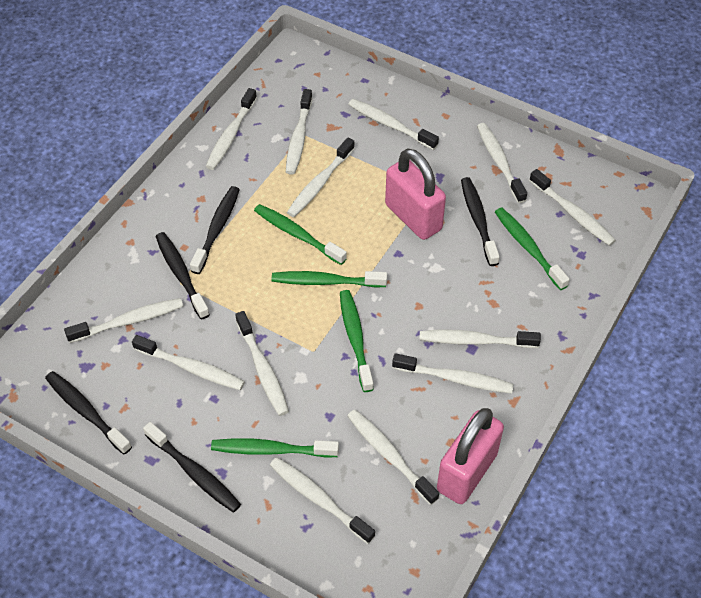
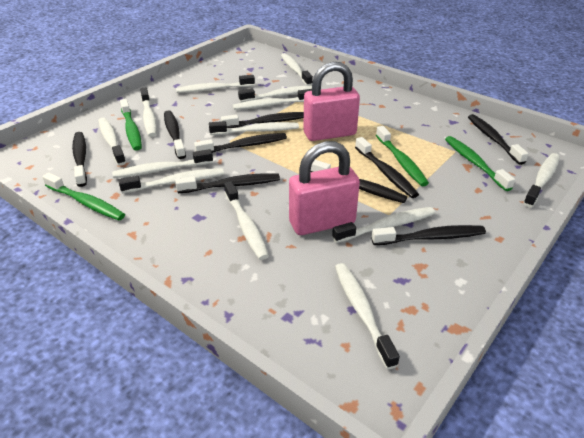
black toothbrush: [45,371,132,455] [143,422,241,512] [156,232,210,320] [190,186,240,274] [461,177,500,266] = 5 -> [72,132,87,187] [164,110,186,159] [175,173,280,193] [194,133,287,153] [221,112,304,128] [311,160,407,203] [355,137,419,198] [372,225,486,245] [468,114,529,165] = 9
green toothbrush: [211,438,339,458] [254,204,347,265] [272,271,387,288] [340,290,374,392] [495,208,570,290] = 5 -> [42,173,125,220] [120,99,142,151] [376,126,429,186] [445,136,515,191] = 4

